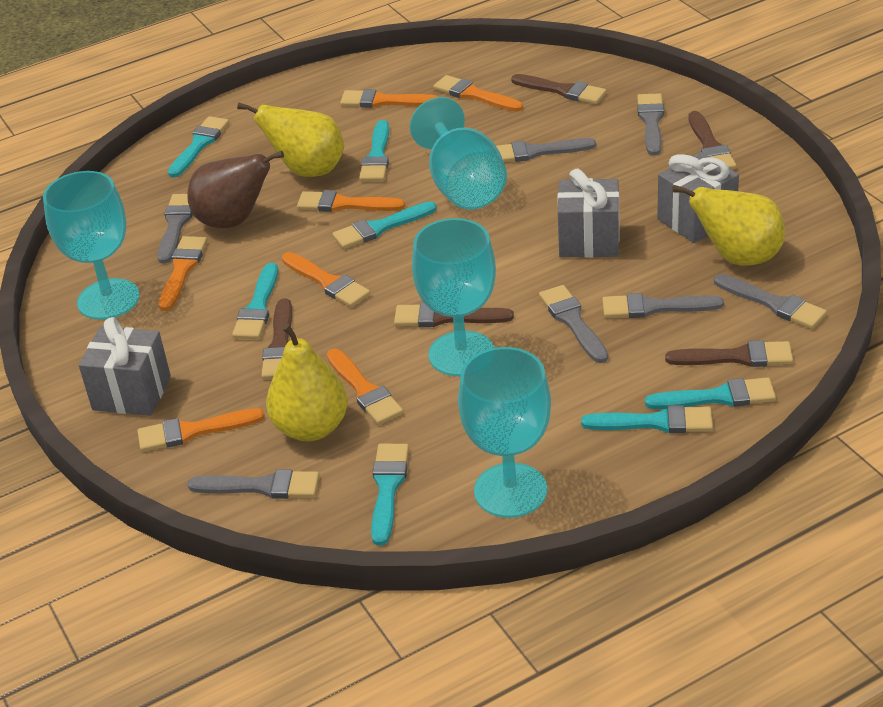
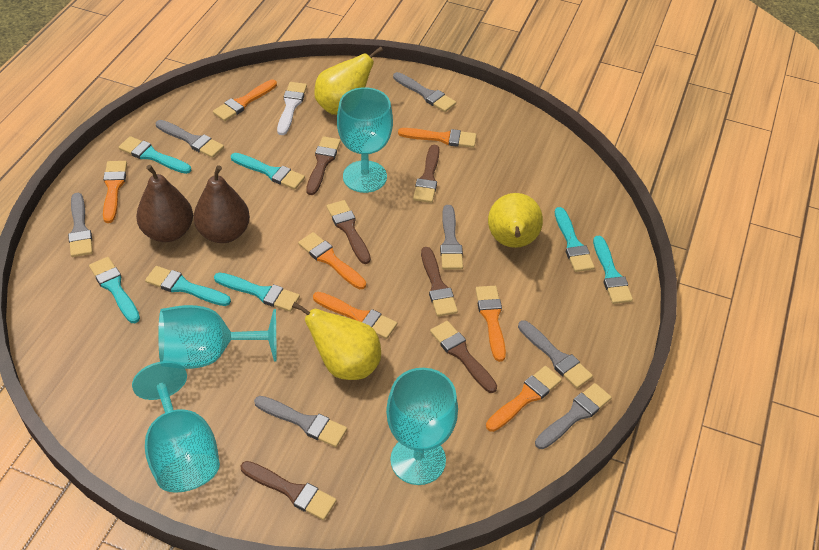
brown brush: [261,298,292,379] [394,303,514,327] [511,74,607,104] [665,340,793,367] [688,111,737,170] = 5 -> [241,461,337,520] [306,136,341,195] [327,200,371,264] [413,145,440,203] [421,247,458,317] [430,321,497,393] = 6
brown pear: [188,150,284,228] = 1 -> [136,165,193,242] [194,165,250,243] = 2
grey gift: [79,317,171,416] [557,169,619,258] [657,152,739,243] = 3 -> none = 0
white brush: none = 0 -> [277,82,307,135] = 1

